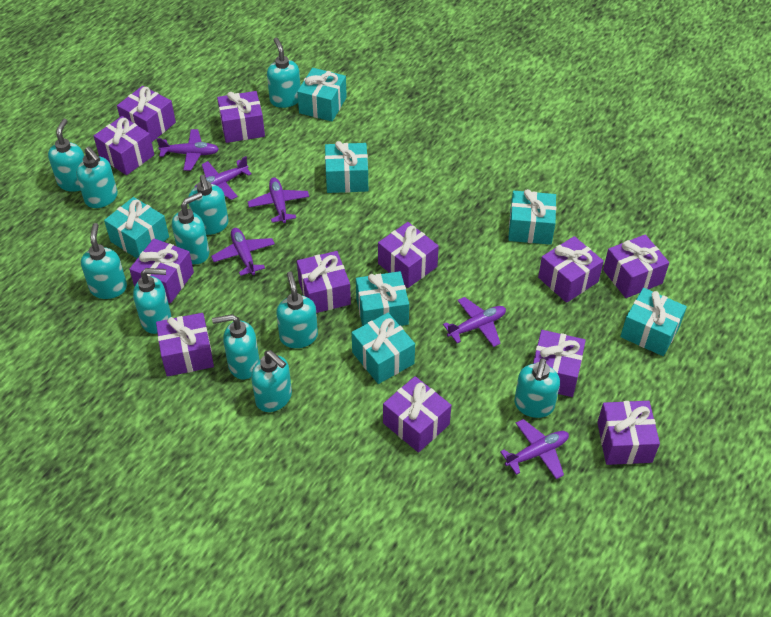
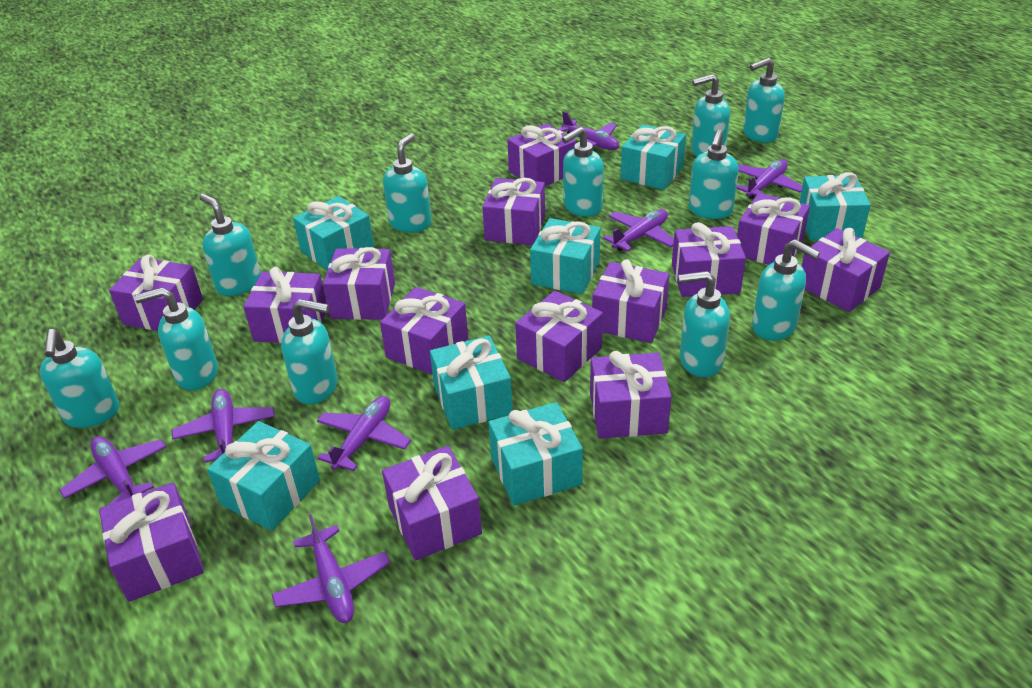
purple gift: [94,116,154,175] [117,86,176,142] [129,238,194,303] [156,313,214,377] [217,91,265,143] [297,251,351,313] [378,222,439,288] [383,376,451,453] [533,330,586,397] [538,236,604,303] [597,401,660,465] [603,234,669,298] = 12 -> [99,482,204,602] [109,255,203,331] [243,267,327,343] [323,247,395,320] [380,287,468,375] [382,446,482,560] [482,178,545,245] [507,124,576,186] [515,291,603,382] [590,351,672,439] [592,259,670,343] [672,222,746,297] [737,193,810,265] [802,228,890,312] = 14
purple plane: [157,129,219,171] [194,156,252,200] [211,228,275,276] [247,177,309,223] [443,297,506,347] [500,419,569,479] = 6 -> [59,437,166,505] [172,389,275,462] [271,514,390,623] [317,396,411,471] [557,111,619,150] [603,209,674,251] [736,159,802,199] = 7

